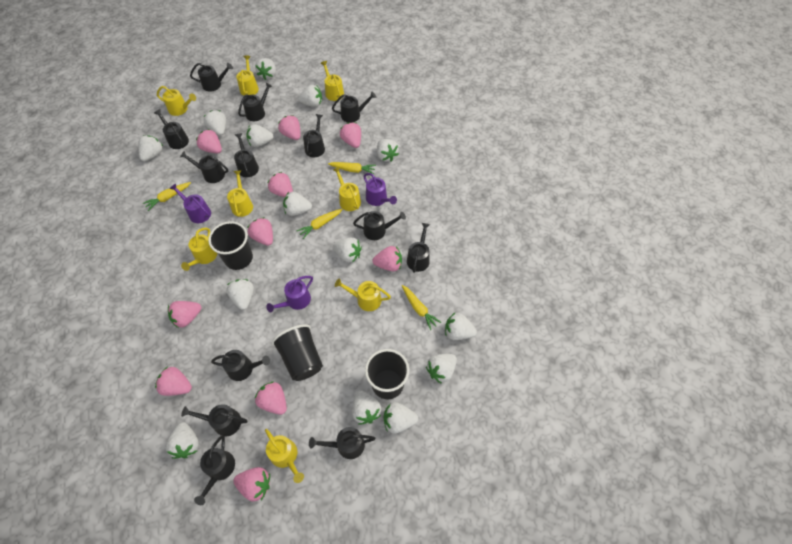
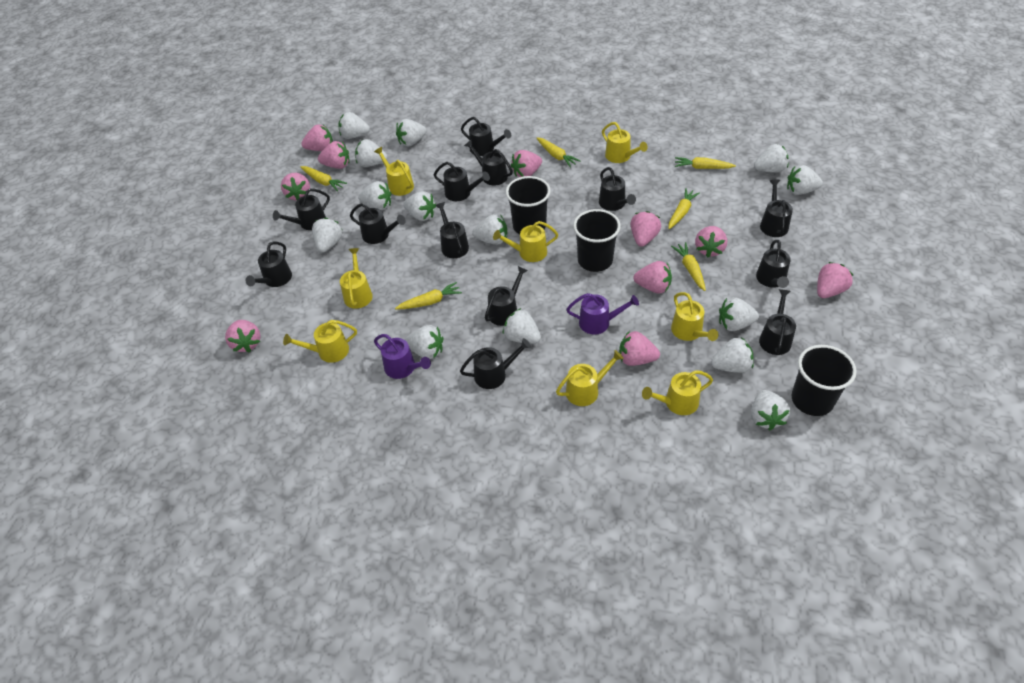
purple watering can: [169,183,211,223] [267,276,313,312] [363,173,397,206] = 3 -> [374,334,431,379] [566,293,639,335] = 2
yellow carrot: [143,182,191,211] [296,209,343,239] [328,162,376,174] [402,285,441,330] = 4 -> [301,166,347,192] [395,282,462,309] [537,137,580,168] [669,188,700,229] [671,242,706,291] [675,157,736,169] = 6

